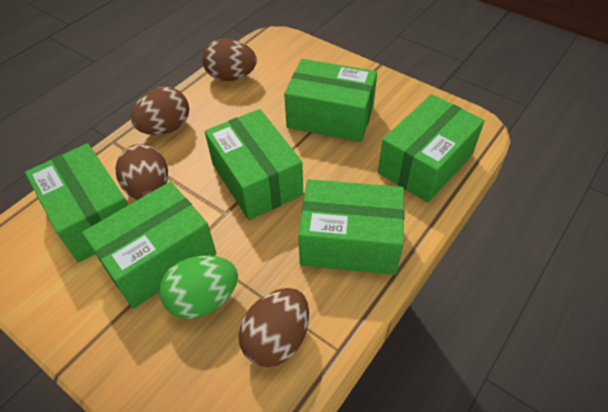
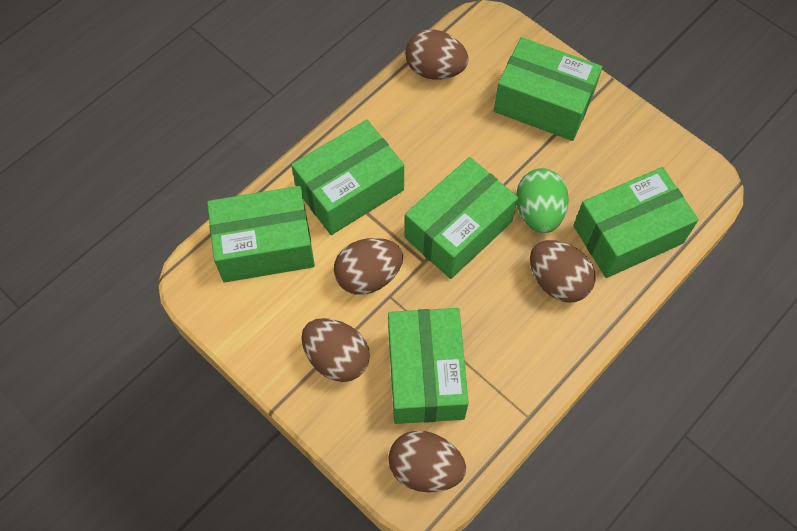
brown egg: [116,144,168,200] [131,87,189,135] [202,38,257,81] [238,288,309,367] = 4 -> [301,318,370,382] [334,238,403,295] [388,431,466,492] [405,30,469,80] [530,240,596,303] = 5

